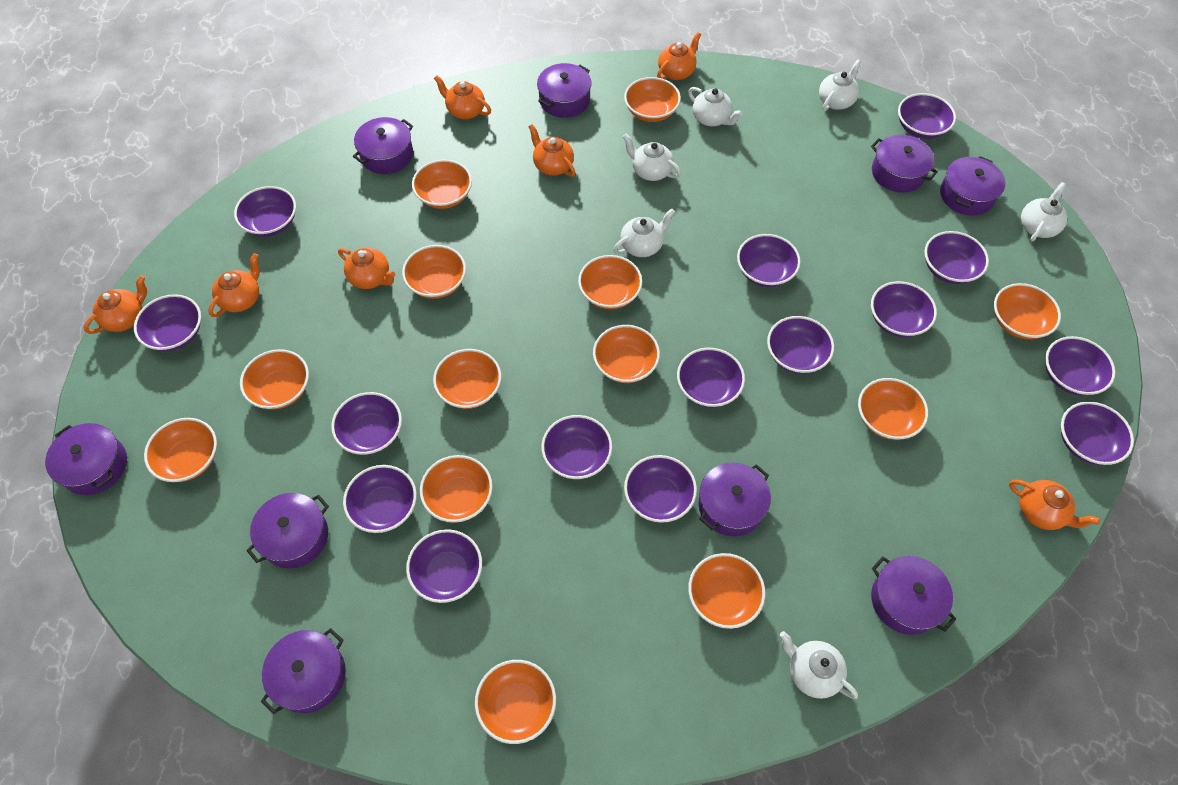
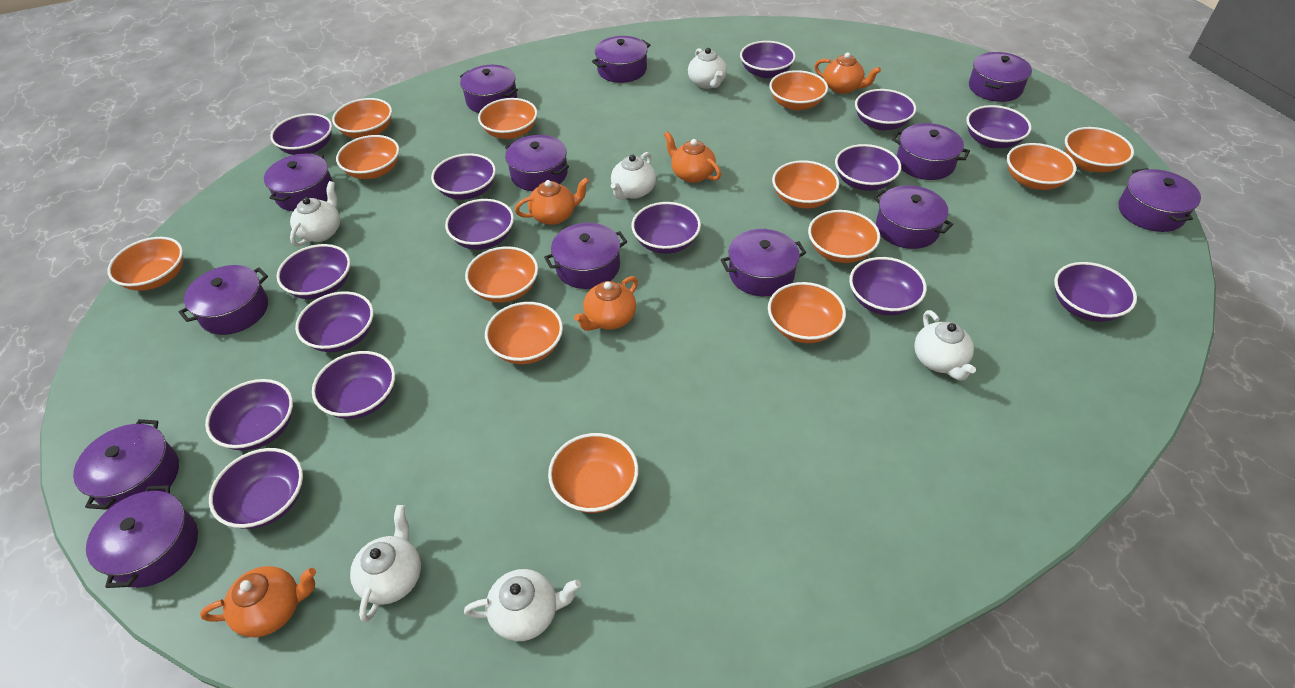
orange teapot: [84,275,147,334] [208,253,260,317] [338,248,395,289] [434,75,491,119] [529,124,575,177] [657,32,701,80] [1009,480,1100,530] = 7 -> [200,566,316,637] [515,177,589,225] [574,276,638,331] [664,131,721,183] [814,52,881,94] = 5
purple pot: [45,423,127,495] [246,493,329,568] [261,628,346,714] [353,117,413,174] [537,63,591,118] [699,462,771,537] [871,135,938,193] [871,556,956,635] [940,156,1006,216] = 9 -> [73,419,179,510] [86,485,198,588] [179,265,268,335] [264,153,333,211] [460,65,518,113] [505,135,569,191] [544,223,627,289] [592,36,650,83] [721,229,806,296] [873,185,953,249] [892,123,970,180] [969,52,1032,102] [1119,168,1201,232] = 13

